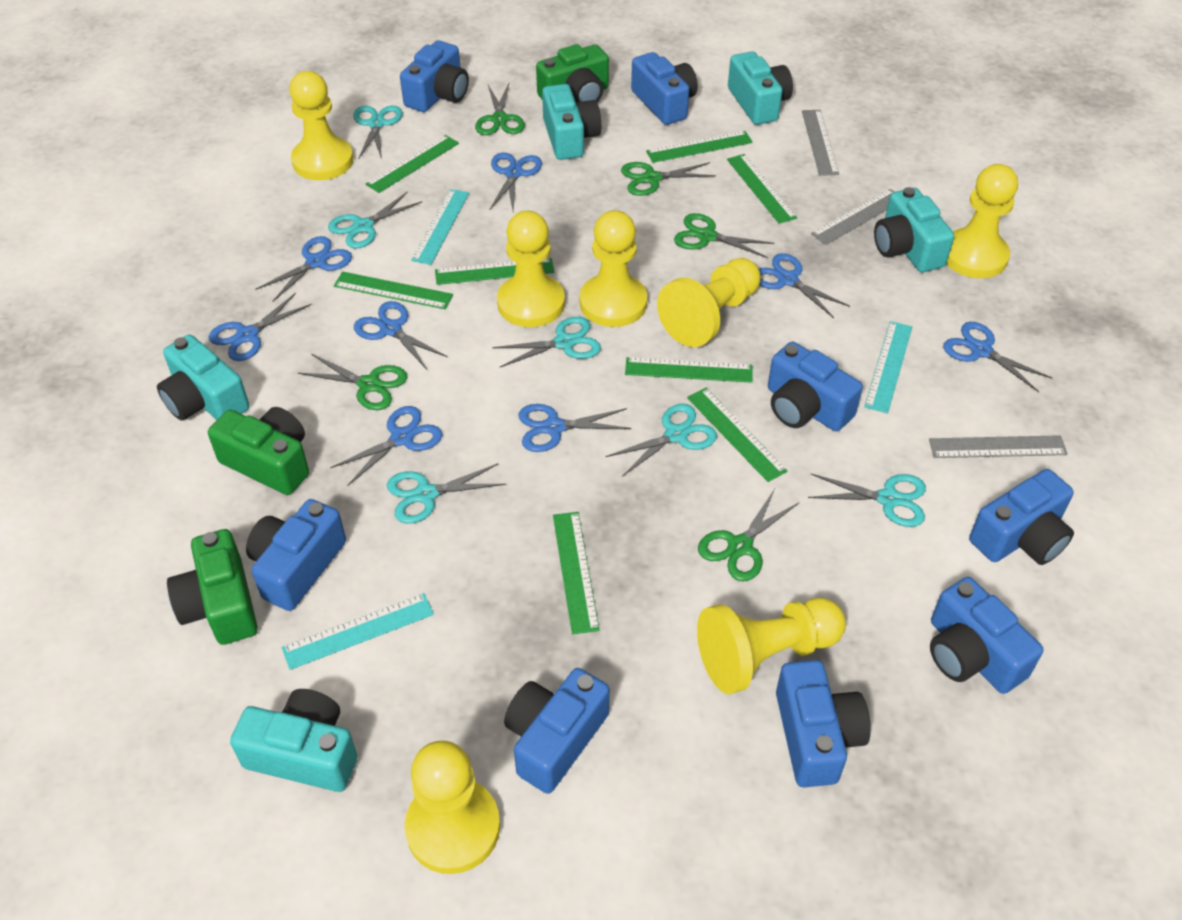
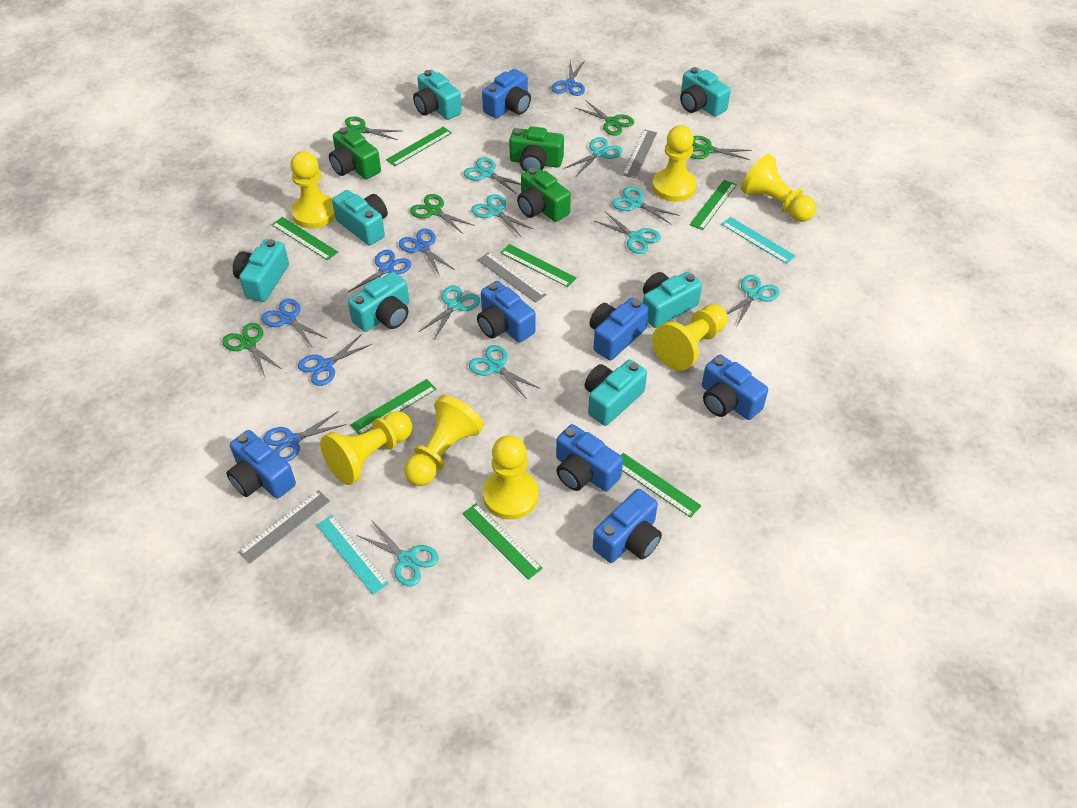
blue camera: [246,499,346,611] [400,41,469,112] [504,668,610,794] [631,52,698,125] [768,342,863,431] [776,660,871,787] [930,577,1043,694] [969,469,1074,565] = 8 -> [226,430,296,499] [477,281,535,343] [482,69,531,118] [556,424,623,491] [590,298,649,360] [593,489,662,563] [702,355,768,420] = 7
blue scissors: [209,293,312,361] [255,236,352,302] [330,406,442,486] [354,301,448,369] [490,153,542,211] [519,404,631,452] [759,253,850,318] [943,322,1052,392] = 8 -> [262,299,328,348] [263,412,346,462] [298,334,372,386] [348,250,411,292] [399,229,455,276] [552,61,585,96] = 6
green ruler: [334,272,453,309] [365,135,459,193] [435,258,554,285] [553,512,599,634] [625,357,753,383] [646,131,753,163] [687,388,787,482] [727,154,797,224] = 8 -> [271,217,338,260] [350,379,436,435] [386,127,452,166] [462,503,543,580] [500,244,576,287] [621,453,701,518] [690,180,737,230] = 7
turquoise camera: [157,334,249,420] [230,689,357,792] [542,84,601,160] [728,51,793,125] [874,187,954,272] = 5 -> [233,239,289,302] [332,190,388,246] [348,272,409,332] [413,70,462,120] [585,359,647,426] [643,272,702,328] [680,67,731,117] = 7
turquoise ruler: [282,593,434,670] [411,189,469,265] [864,321,912,413] = 3 -> [317,515,389,595] [721,217,795,264] = 2
turquoise scissors: [328,191,422,248] [353,106,403,159] [387,463,506,524] [492,317,601,367] [606,404,717,476] [808,474,926,527] = 6 -> [357,521,439,586] [419,286,480,340] [464,157,521,194] [469,345,540,399] [471,194,534,237] [564,137,622,176] [595,212,661,254] [612,187,680,224] [727,275,780,326] = 9

